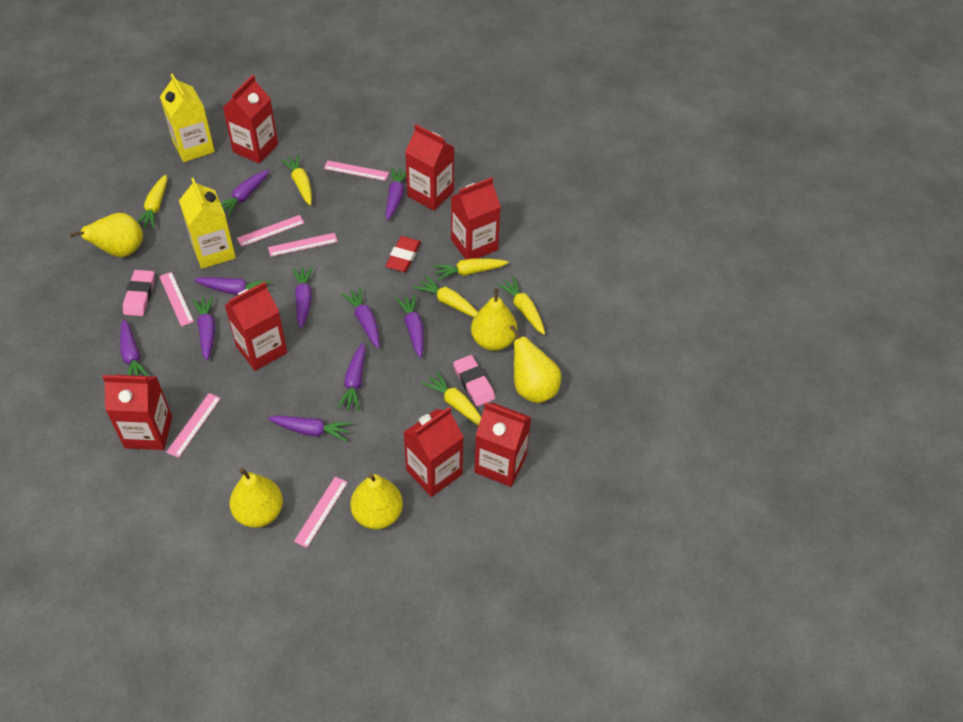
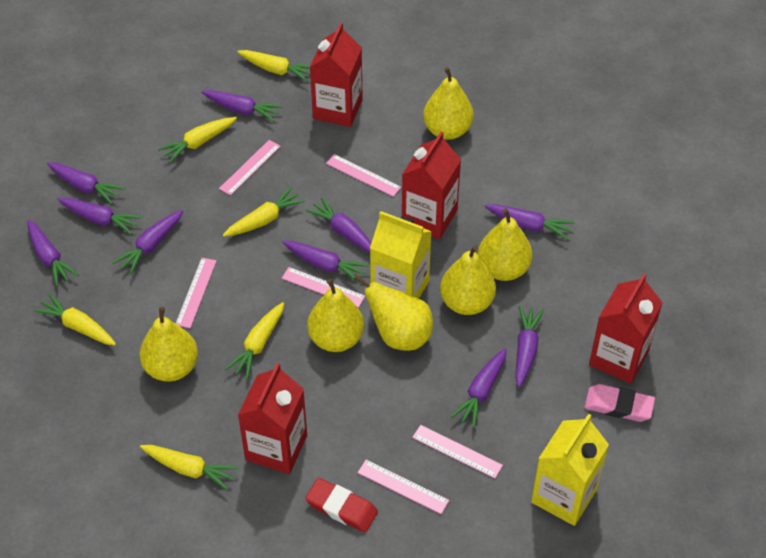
pink eraser: [123,270,155,316] [453,355,495,406] = 2 -> [585,384,655,422] = 1
red carton: [103,375,172,450] [223,75,278,164] [225,282,287,371] [403,407,464,497] [405,124,454,211] [451,177,501,259] [474,402,531,487] = 7 -> [238,363,307,474] [310,22,363,127] [402,132,461,239] [589,273,663,384] = 4
yellow pear: [70,213,143,257] [229,468,283,528] [350,473,403,529] [471,288,517,351] [510,325,561,403] = 5 -> [140,307,198,382] [307,279,364,352] [354,275,433,351] [423,67,474,140] [440,246,496,315] [478,209,533,281] = 6

